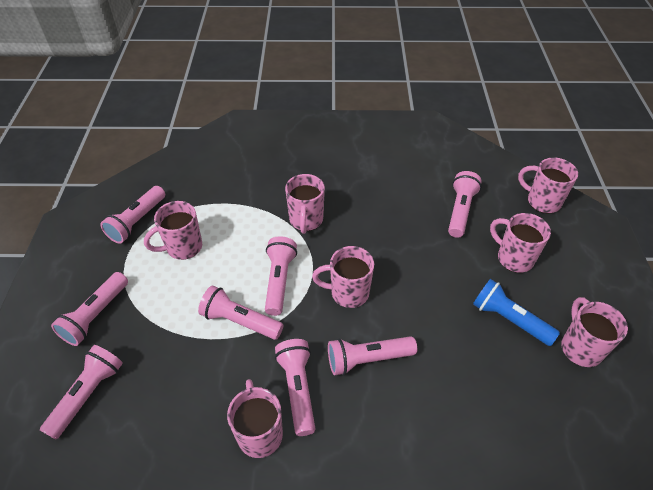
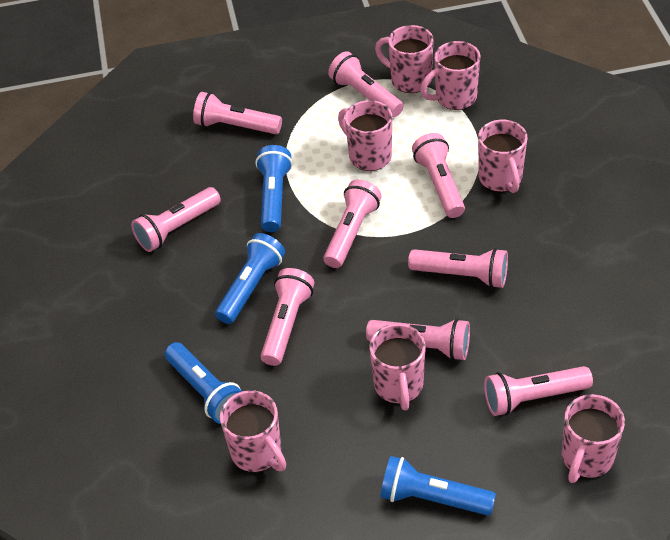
blue flashlight: [473,279,560,346] = 1 -> [165,342,242,424] [215,233,285,324] [255,145,293,232] [380,456,496,516] = 4
pink flashlight: [40,345,123,440] [51,272,128,346] [100,186,165,244] [198,286,284,340] [265,236,297,316] [275,339,315,436] [328,336,417,375] [448,171,482,238] = 8 -> [131,187,221,252] [193,92,282,134] [261,268,314,366] [323,180,382,268] [328,51,404,117] [366,318,470,361] [408,248,508,288] [412,133,465,218] [484,366,593,416] = 9

